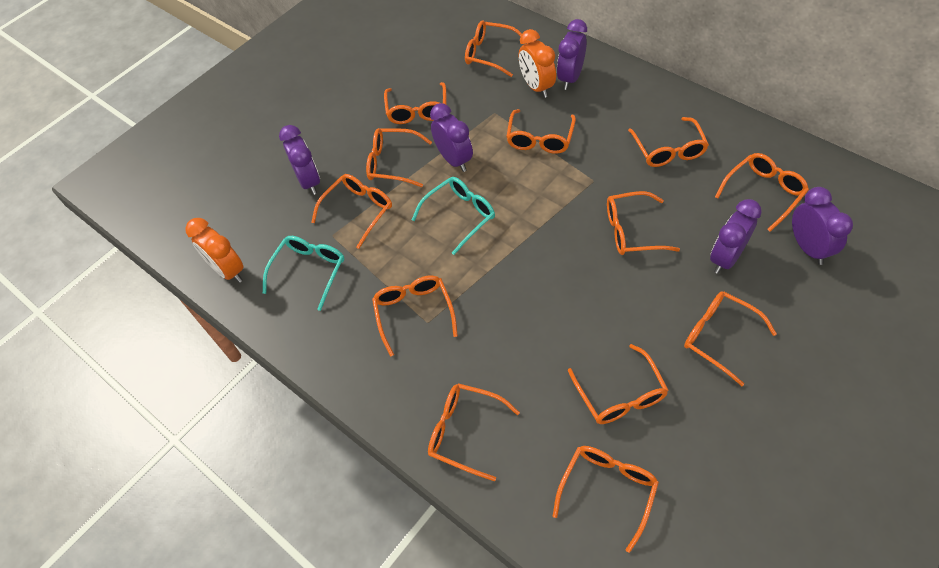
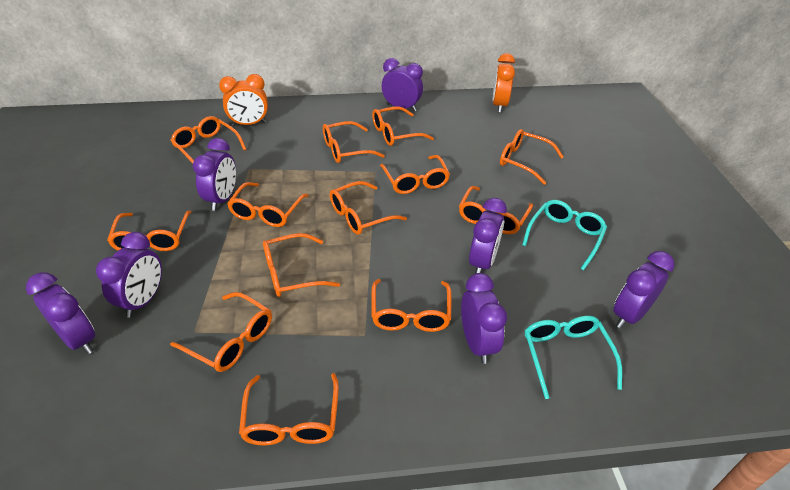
purple clock: [279,125,320,195] [430,103,473,172] [557,19,587,90] [710,199,762,274] [792,187,853,265] = 5 -> [26,272,95,354] [96,232,162,318] [193,138,236,211] [382,58,423,112] [461,273,507,364] [469,198,507,273] [613,251,674,329] = 7

